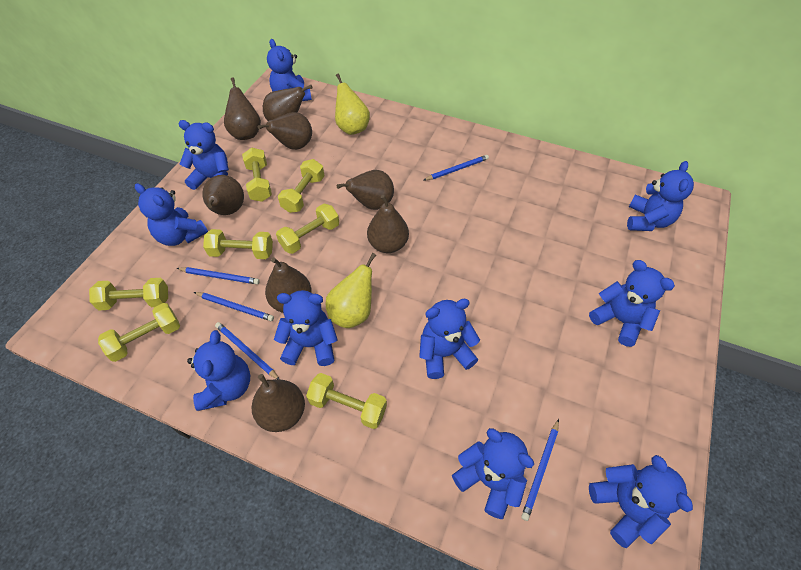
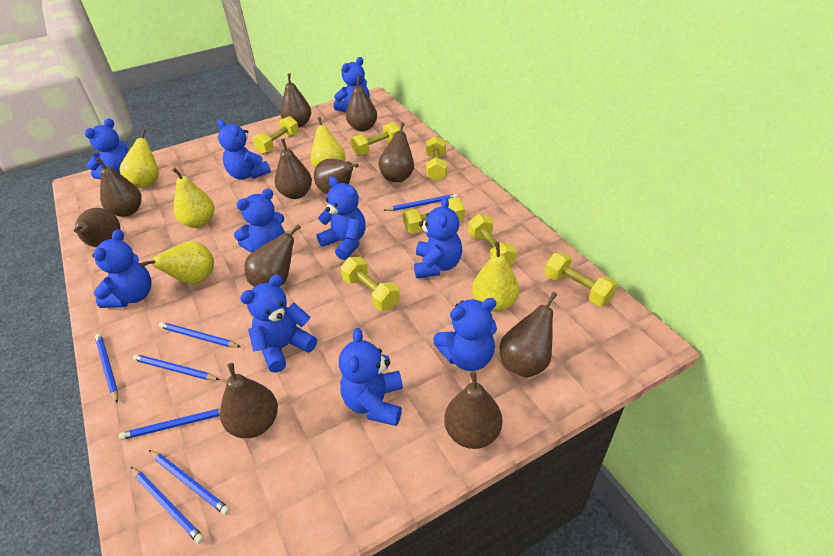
blue pencil: [176,267,260,284] [194,292,274,321] [215,322,280,380] [424,155,489,180] [521,419,559,521] = 5 -> [95,334,118,403] [119,409,220,440] [131,467,204,544] [133,354,220,380] [149,450,230,515] [159,322,241,347] [383,194,457,211] = 7
brown pear: [202,175,244,215] [224,77,261,140] [251,374,305,432] [258,112,312,150] [263,85,312,121] [265,257,312,313] [337,170,394,210] [367,195,409,253] = 8 -> [74,208,121,247] [96,157,142,217] [220,363,278,438] [244,224,301,287] [275,139,312,199] [280,73,311,127] [314,159,359,194] [346,76,377,132] [378,122,414,182] [444,371,502,449] [499,292,557,378] = 11
yellow pear: [325,253,376,328] [335,73,370,135] = 2 -> [120,129,159,188] [140,241,214,284] [172,168,214,228] [310,117,346,168] [472,242,519,312] = 5

